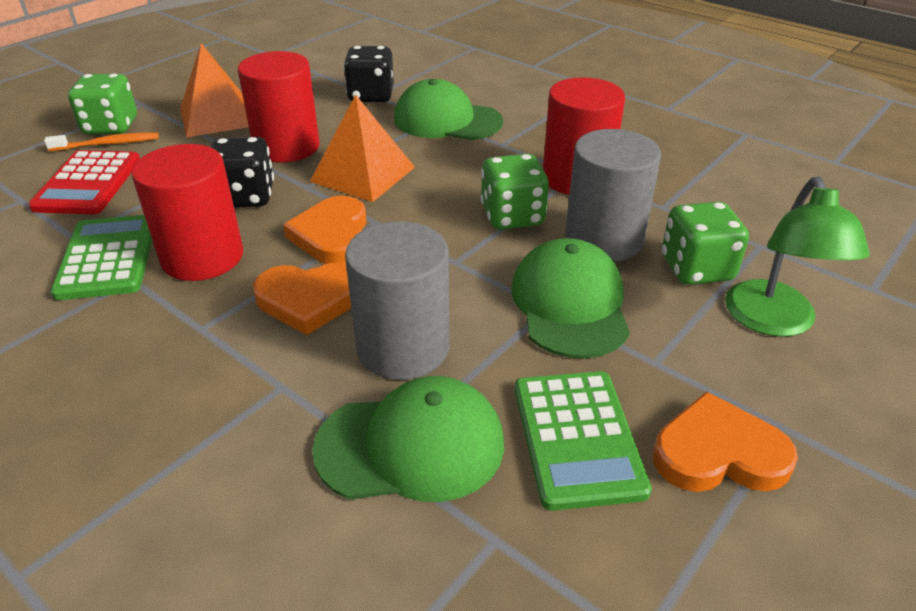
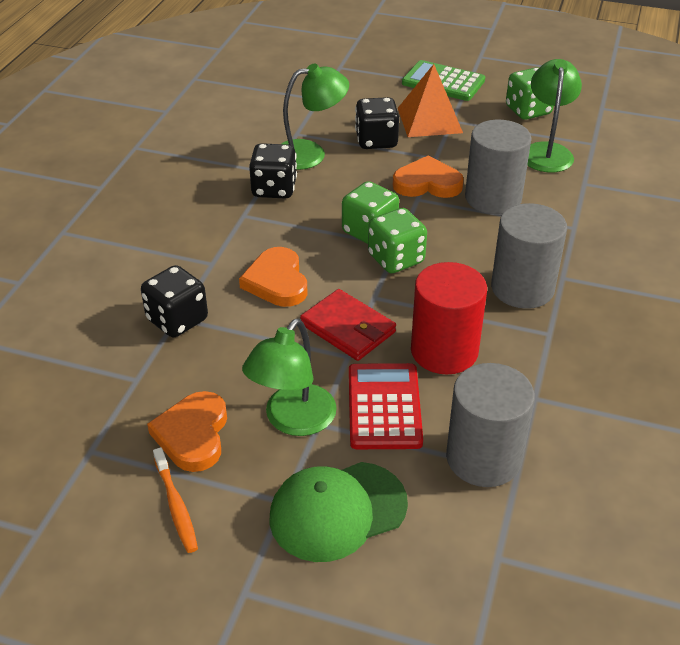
black dice: [211,137,274,208] [343,46,394,102] = 2 -> [141,265,208,337] [249,143,297,199] [355,97,399,149] = 3
green calculator: [50,215,152,300] [514,371,652,511] = 2 -> [402,60,485,101] = 1
green cap: [312,376,504,502] [394,79,503,140] [511,238,630,358] = 3 -> [269,462,408,562] = 1
green lamp: [725,177,870,337] = 1 -> [242,318,337,436] [281,63,349,170] [527,59,582,172] = 3
grey cylinder: [345,222,450,380] [565,129,661,262] = 2 -> [446,363,535,487] [465,120,531,214] [491,203,567,309] = 3
orange pyramid: [180,43,249,137] [310,95,415,202] = 2 -> [398,64,463,137] = 1
red cylinder: [132,144,243,281] [238,51,320,163] [543,77,625,195] = 3 -> [411,262,487,374] = 1
red wallet: none = 0 -> [300,289,396,361] = 1

